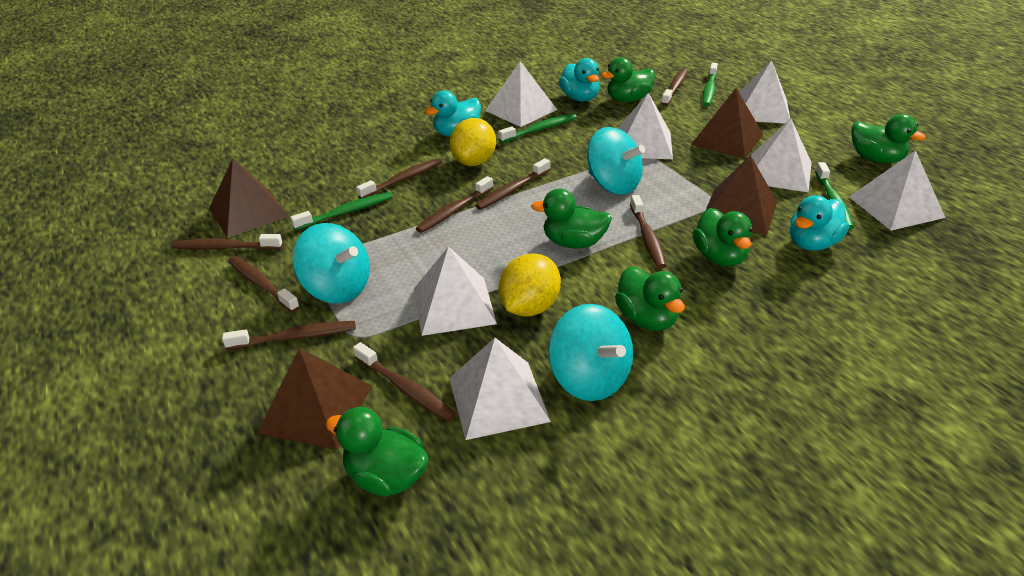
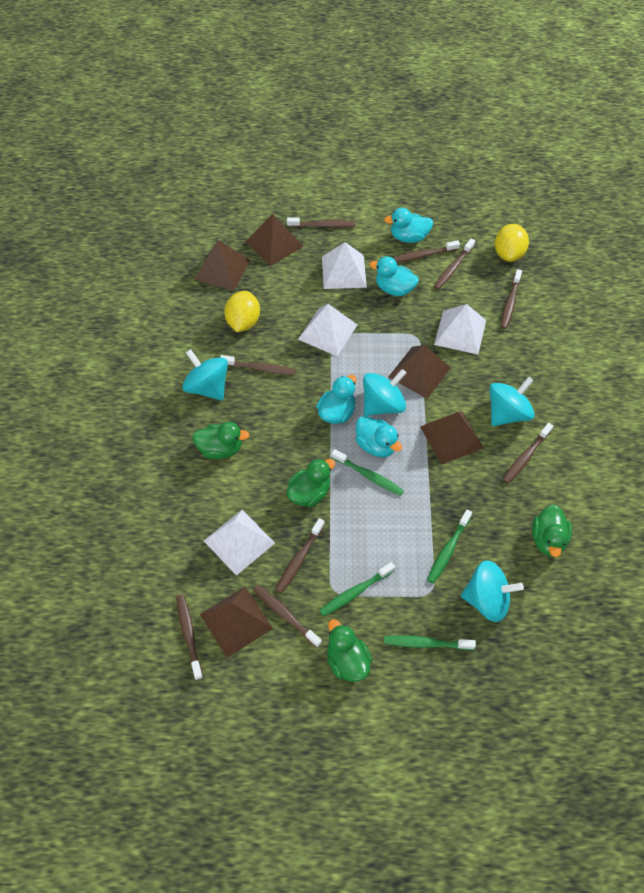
brown pyramid: [209,159,289,238] [257,348,372,450] [691,88,763,158] [705,155,777,235] = 4 -> [194,240,250,291] [200,587,273,658] [246,214,303,266] [388,345,451,399] [420,411,484,465] = 5
green duck: [325,407,429,496] [531,189,612,249] [601,57,655,102] [615,266,685,331] [692,208,752,267] [851,114,926,164] = 6 -> [192,422,249,459] [286,458,335,507] [327,619,373,682] [532,504,572,557] = 4
turquoise duck: [425,90,481,136] [559,58,600,102] [790,195,849,251] = 3 -> [316,375,357,424] [356,416,402,457] [369,256,419,296] [384,208,433,243] = 4
turquoise spinning top: [292,223,370,303] [548,304,633,401] [587,127,645,195] = 3 -> [182,349,228,400] [363,369,406,416] [461,560,524,622] [489,377,535,426] = 4
white pyramid: [414,246,497,336] [449,338,551,440] [485,61,557,127] [618,93,673,159] [739,60,790,123] [751,119,812,192] [849,151,946,230] = 7 -> [204,510,275,576] [298,304,357,356] [322,242,367,289] [434,304,486,354] = 4

